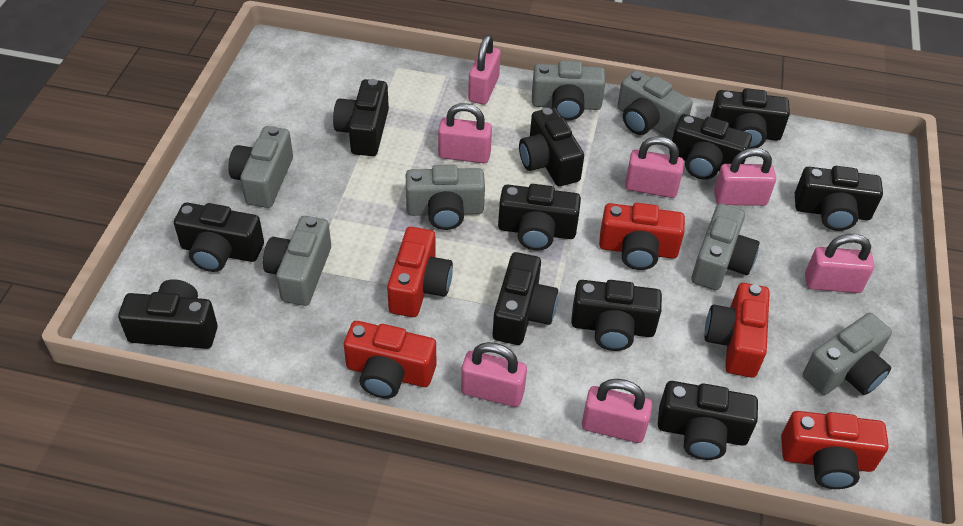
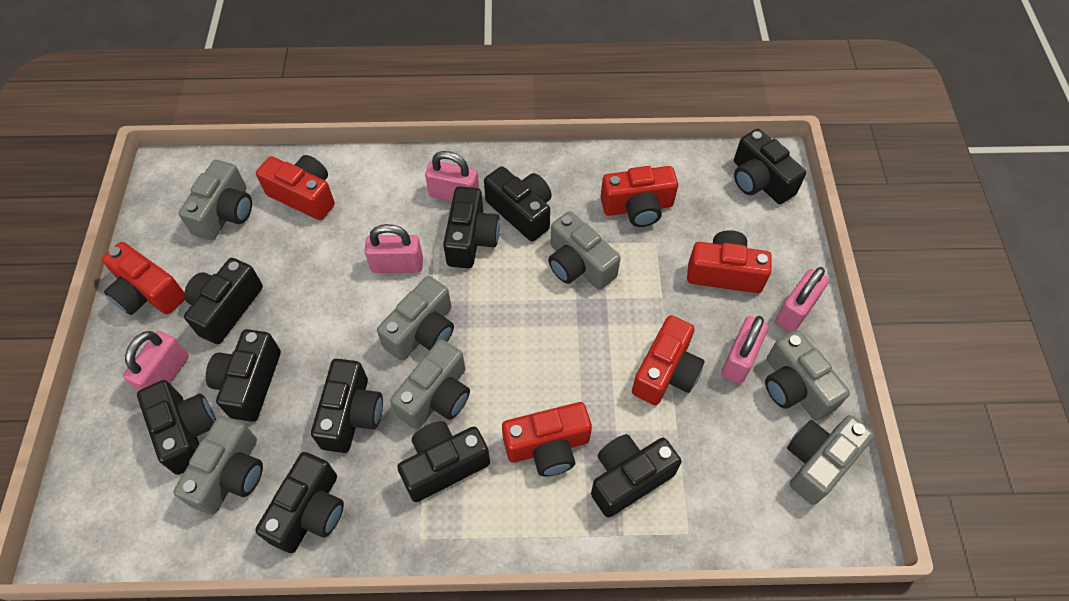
black camera: [118,279,218,349] [174,203,264,272] [333,79,389,156] [493,252,558,345] [498,184,581,251] [519,107,584,186] [571,280,662,351] [658,381,758,460] [670,114,752,180] [710,88,790,148] [795,166,883,231] = 11 -> [137,380,216,475] [184,258,263,344] [206,329,281,422] [255,452,344,553] [311,359,383,453] [397,421,490,502] [443,186,500,268] [484,166,552,241] [591,434,681,518] [734,129,806,204] = 10
pink padlock: [438,103,492,163] [461,342,527,407] [468,35,501,105] [581,379,652,443] [625,136,684,198] [714,148,776,206] [805,234,874,293] = 7 -> [123,331,189,391] [364,224,423,273] [425,151,479,202] [721,316,768,384] [775,267,829,332] = 5
red camera: [344,321,436,398] [387,227,453,317] [599,203,685,270] [705,283,770,378] [781,411,889,489] = 5 -> [102,242,185,315] [256,155,335,220] [502,402,592,476] [600,166,678,227] [632,315,705,405] [687,230,772,293] = 6

